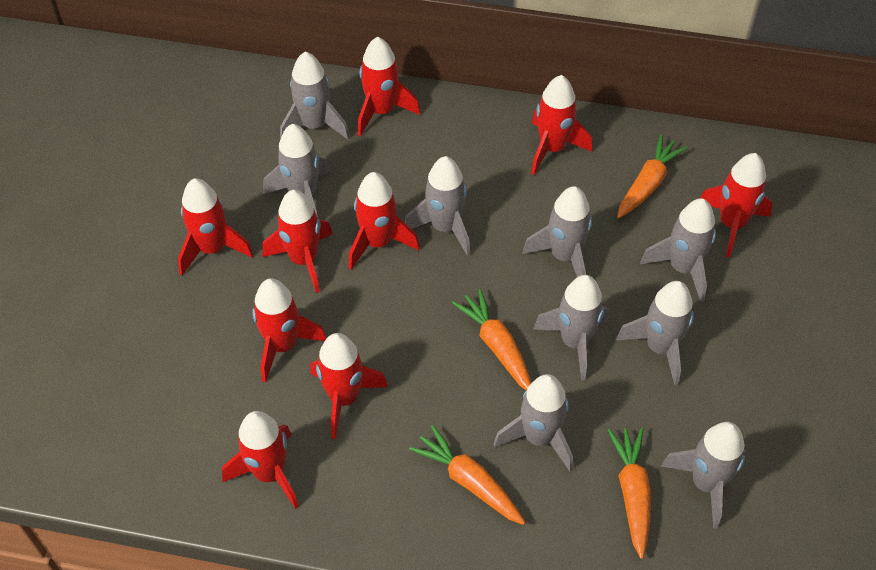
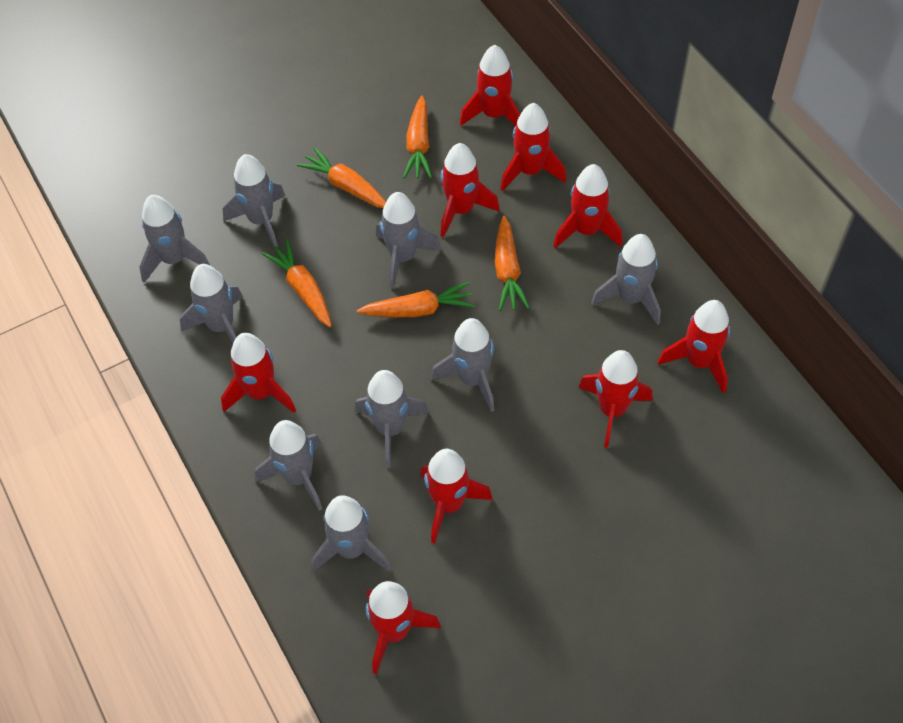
orange carrot: [409,425,525,525] [452,289,531,390] [607,427,651,559] [617,135,688,218] = 4 -> [262,240,332,327] [297,147,386,208] [357,282,475,317] [403,96,432,179] [495,216,530,311] = 5

